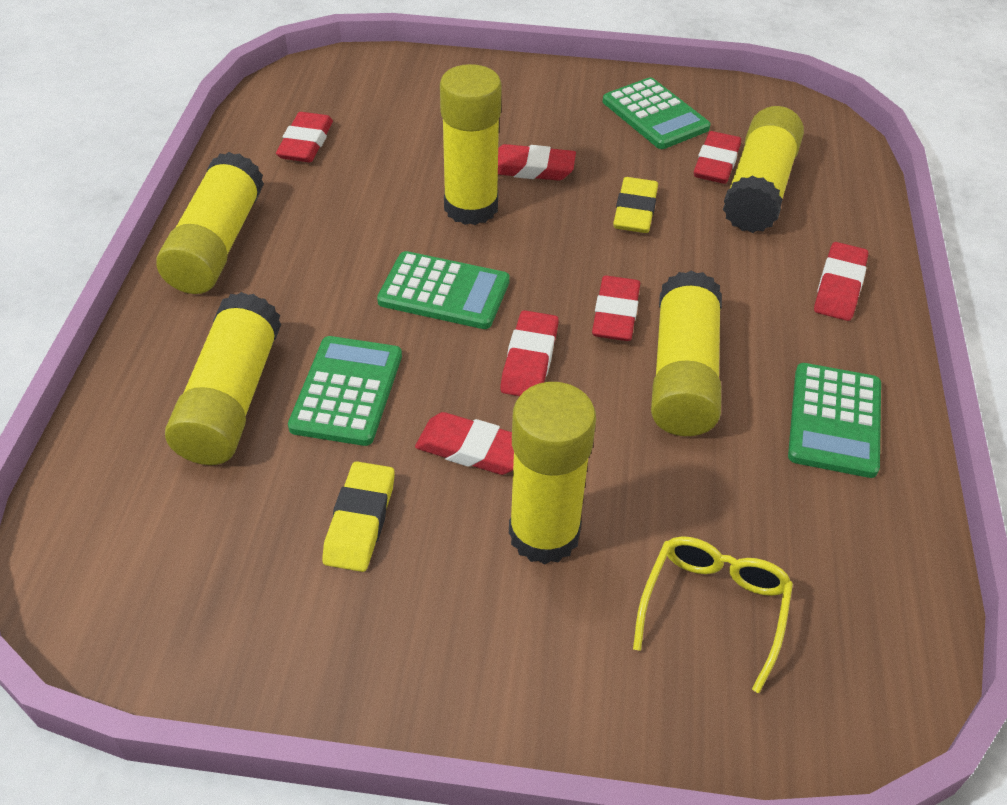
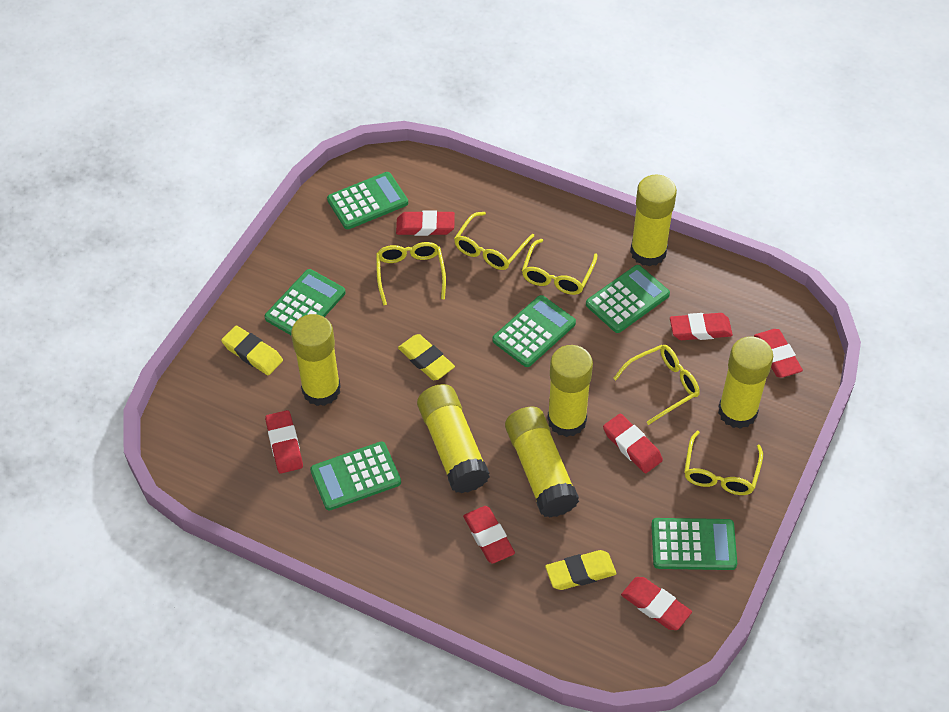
green calculator: [288,336,402,446] [377,251,510,329] [603,77,711,149] [788,363,881,478] = 4 -> [265,269,346,335] [310,442,401,511] [327,172,408,229] [492,295,576,367] [586,265,670,333] [651,518,737,570] = 6
yellow eraser: [322,461,395,572] [613,177,658,233] = 2 -> [221,325,283,375] [398,334,455,380] [545,550,616,590] = 3
yellow glasses: [633,536,793,693] = 1 -> [376,242,446,306] [454,212,534,270] [522,239,597,295] [613,345,700,425] [684,431,763,495] = 5

